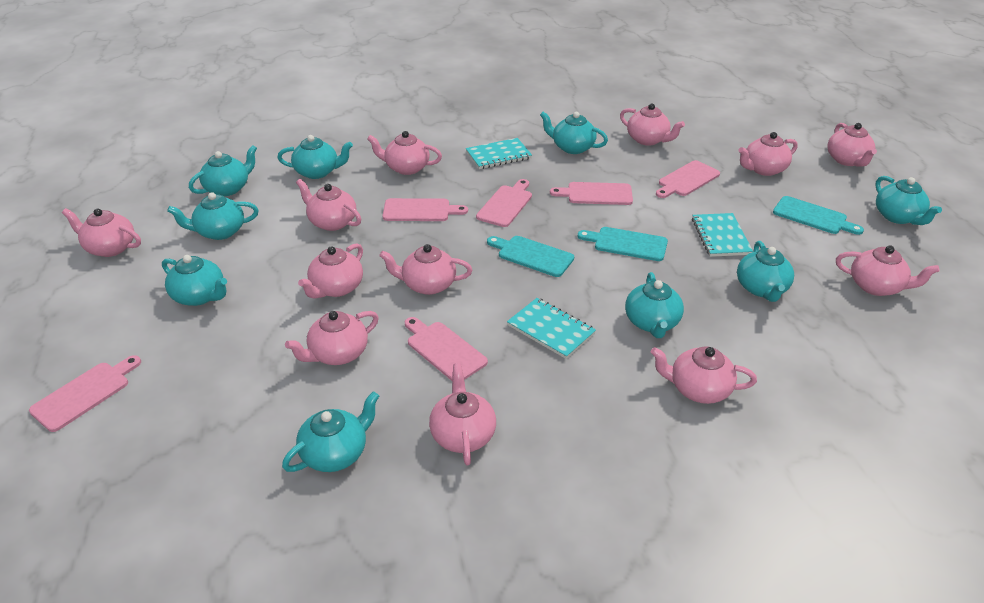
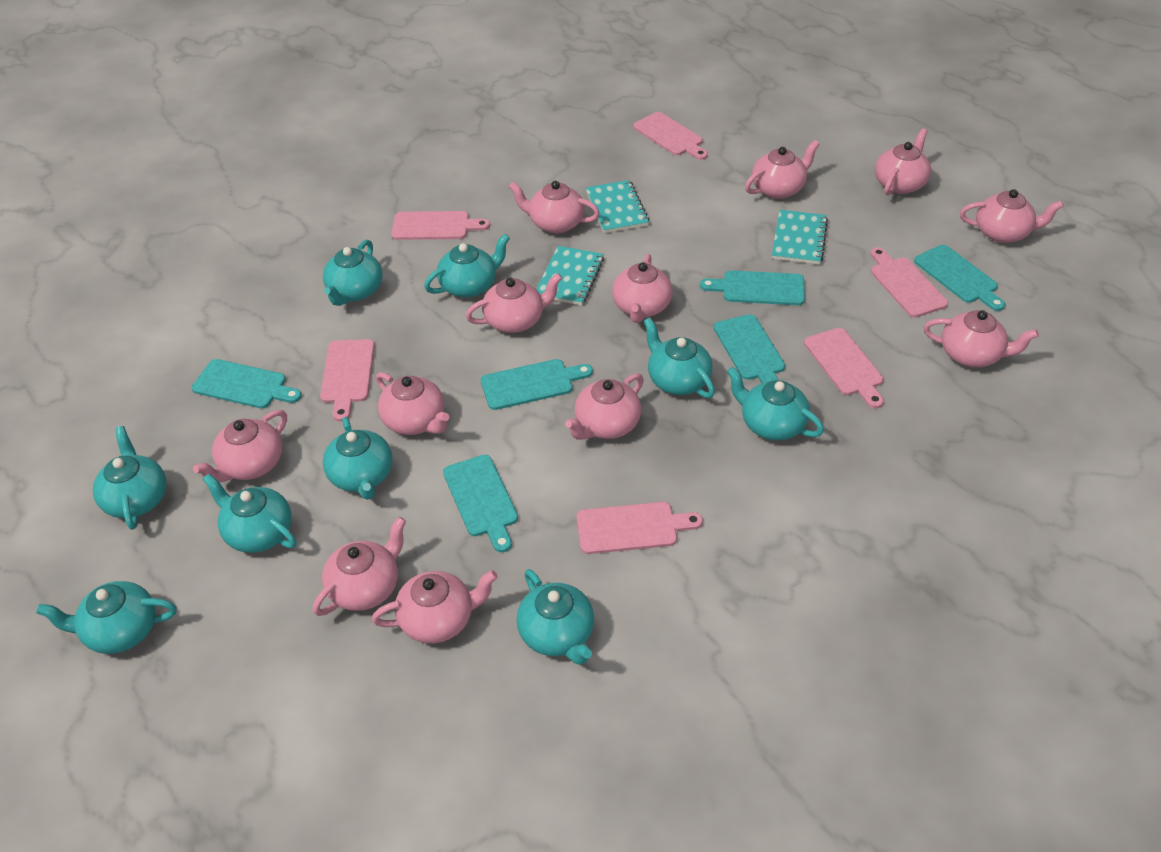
turquoise cutting board: [487,236,574,277] [578,227,668,261] [773,196,864,235] = 3 -> [192,359,302,409] [443,455,518,552] [481,359,593,410] [700,270,805,305] [714,314,785,383] [914,245,1005,311] = 6

